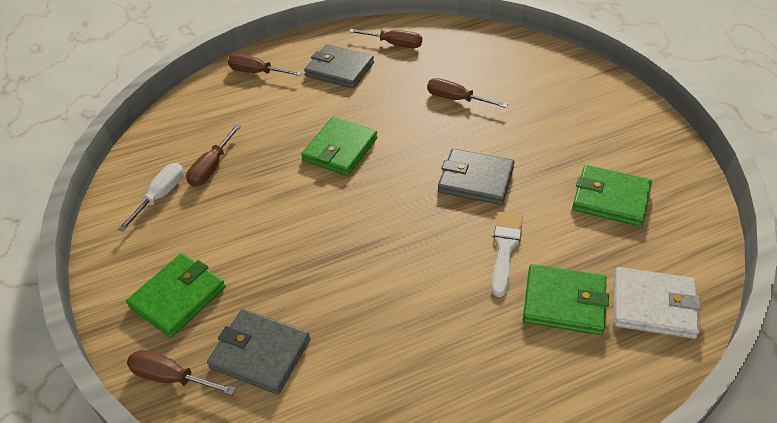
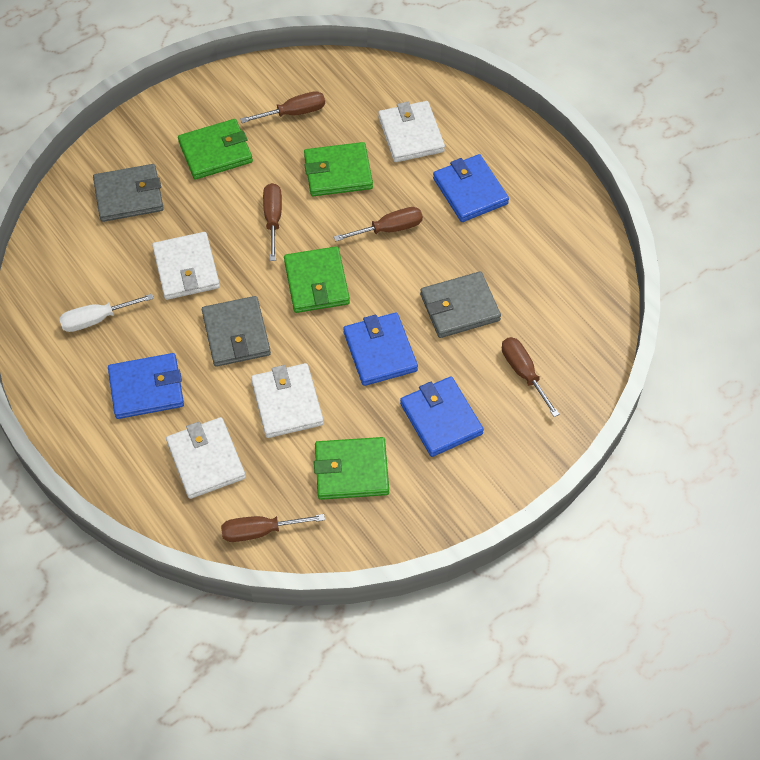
blue wallet: none = 0 -> [108,353,184,419] [343,312,418,386] [400,376,484,457] [433,154,509,222] = 4
white brush: [492,212,523,297] = 1 -> none = 0
white wallet: [614,267,702,339] = 1 -> [152,232,220,300] [166,417,246,499] [251,363,324,438] [378,101,445,162] = 4

